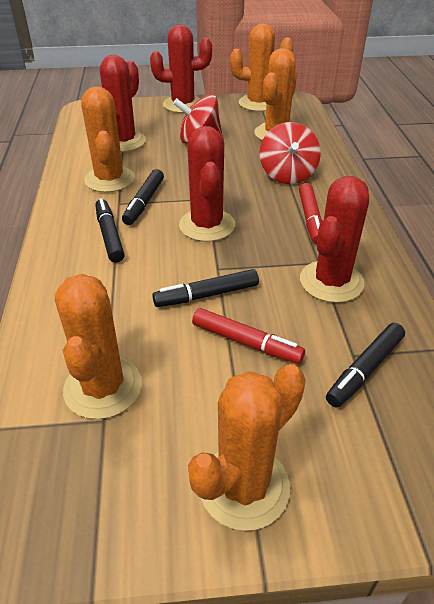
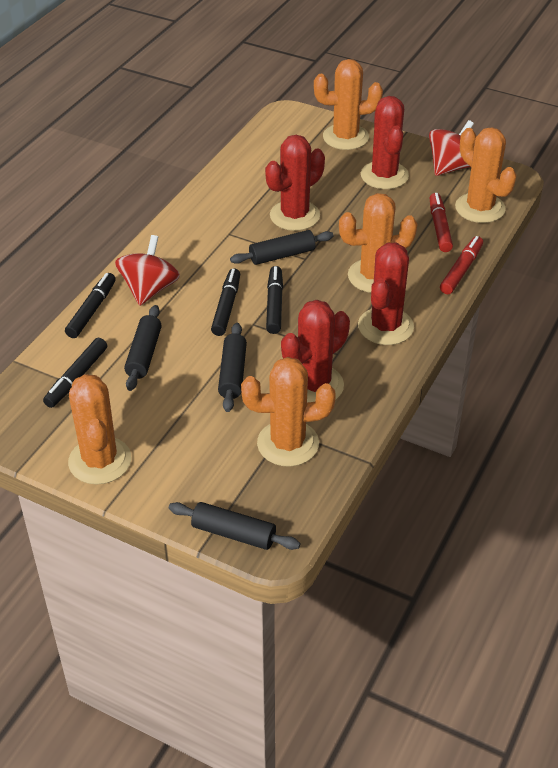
black rolling pin: none = 0 -> [124,305,162,391] [169,502,300,550] [218,323,247,412] [230,230,334,265] = 4

